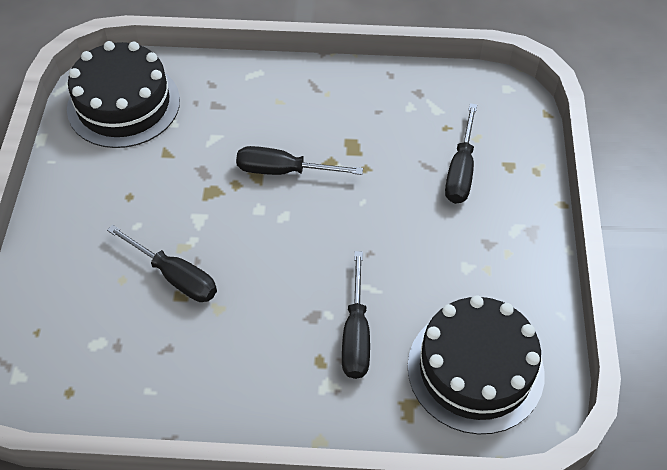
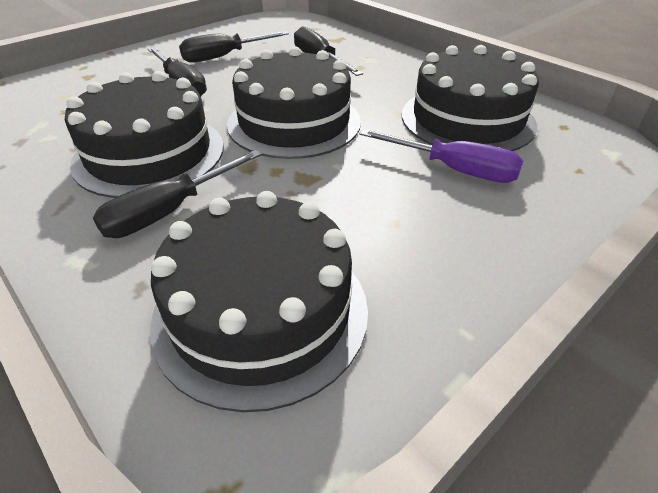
black cake: [67,41,180,148] [407,295,545,434] = 2 -> [65,71,224,198] [150,191,368,412] [227,46,361,159] [402,45,539,151] = 4
purple screwdriver: none = 0 -> [359,129,523,183] = 1

